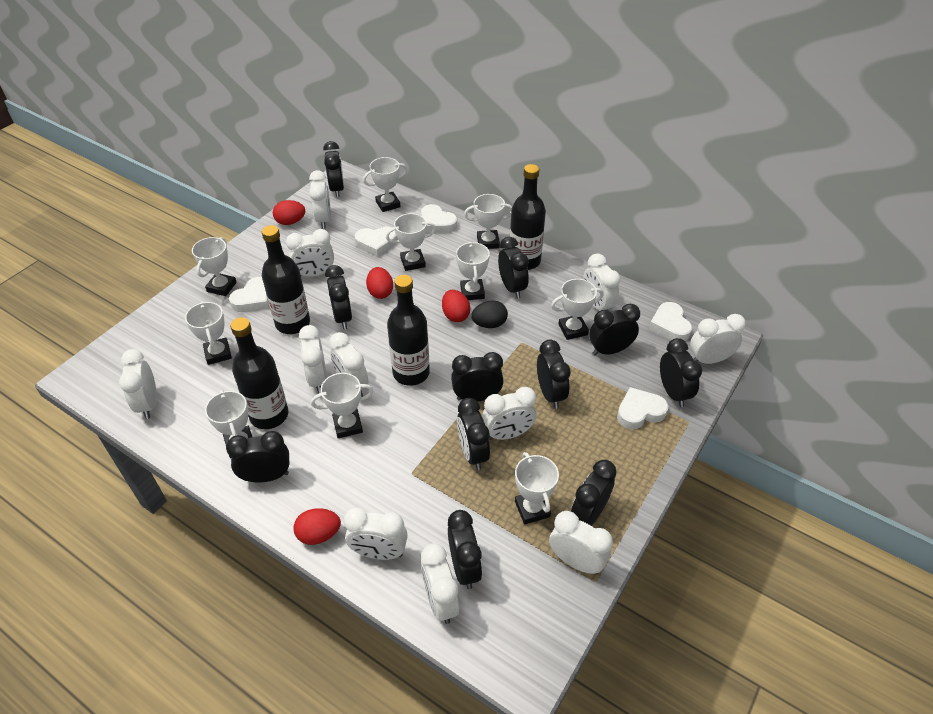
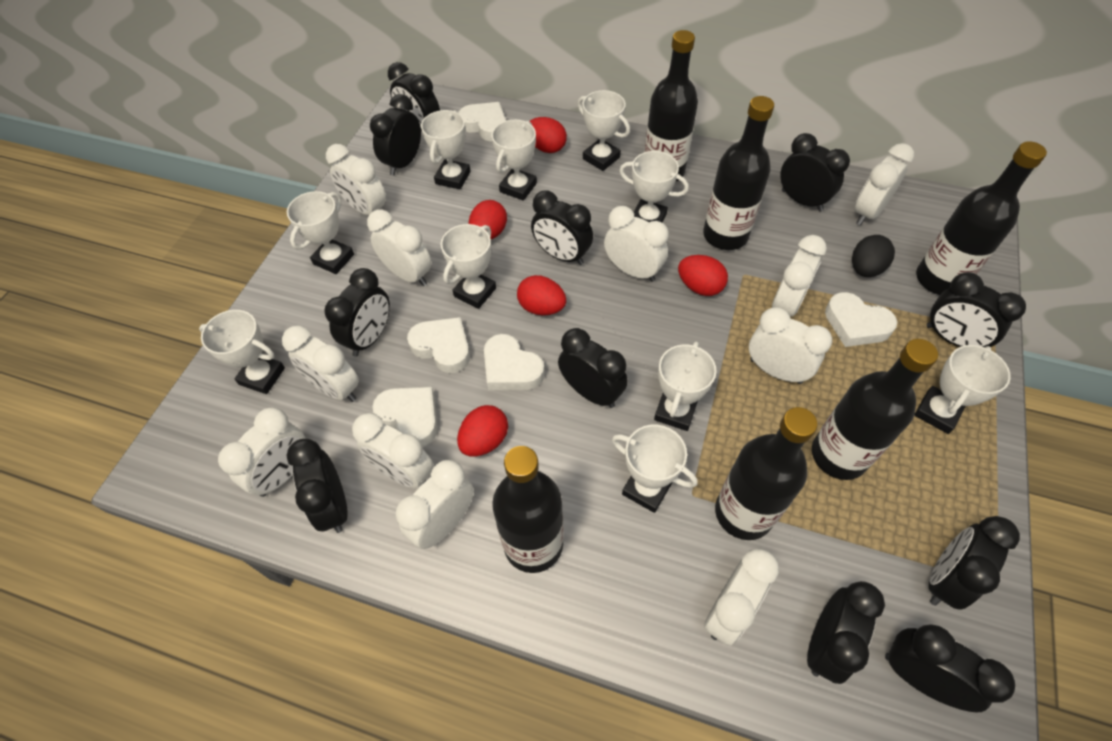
black bottle: [230,317,288,429] [262,225,310,334] [387,275,430,386] [510,164,546,270] = 4 -> [492,446,564,573] [644,30,698,181] [703,96,774,250] [715,407,818,540] [812,339,938,480] [916,141,1047,295] = 6
red egg: [273,200,305,225] [293,508,341,545] [366,267,393,299] [442,290,470,322] = 4 -> [457,405,508,457] [468,200,507,239] [517,275,566,315] [530,117,567,153] [678,255,728,296] = 5

